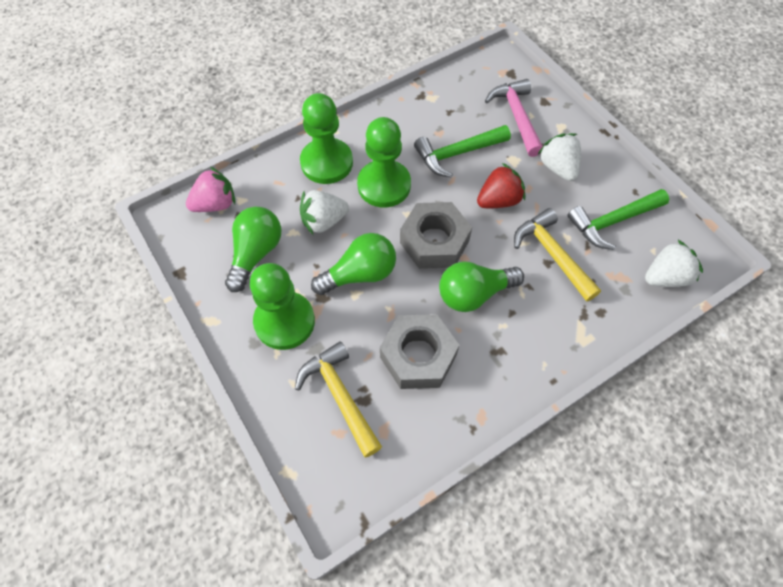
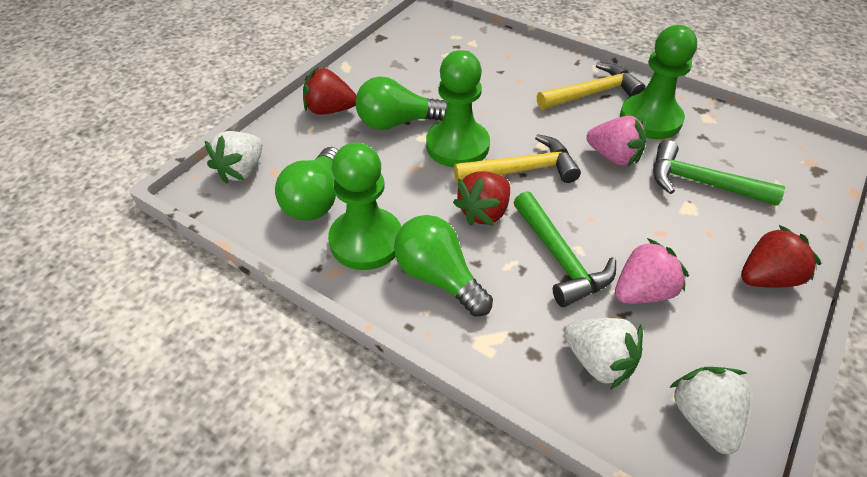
grey nut: [380,314,459,389] [400,202,472,269] = 2 -> none = 0
pink hammer: [485,79,543,157] = 1 -> none = 0
pink strawberry: [186,167,235,212] = 1 -> [586,116,646,166] [615,238,689,304] = 2
red strawberry: [477,163,525,208] = 1 -> [303,67,356,115] [453,172,510,226] [741,225,821,288] = 3

